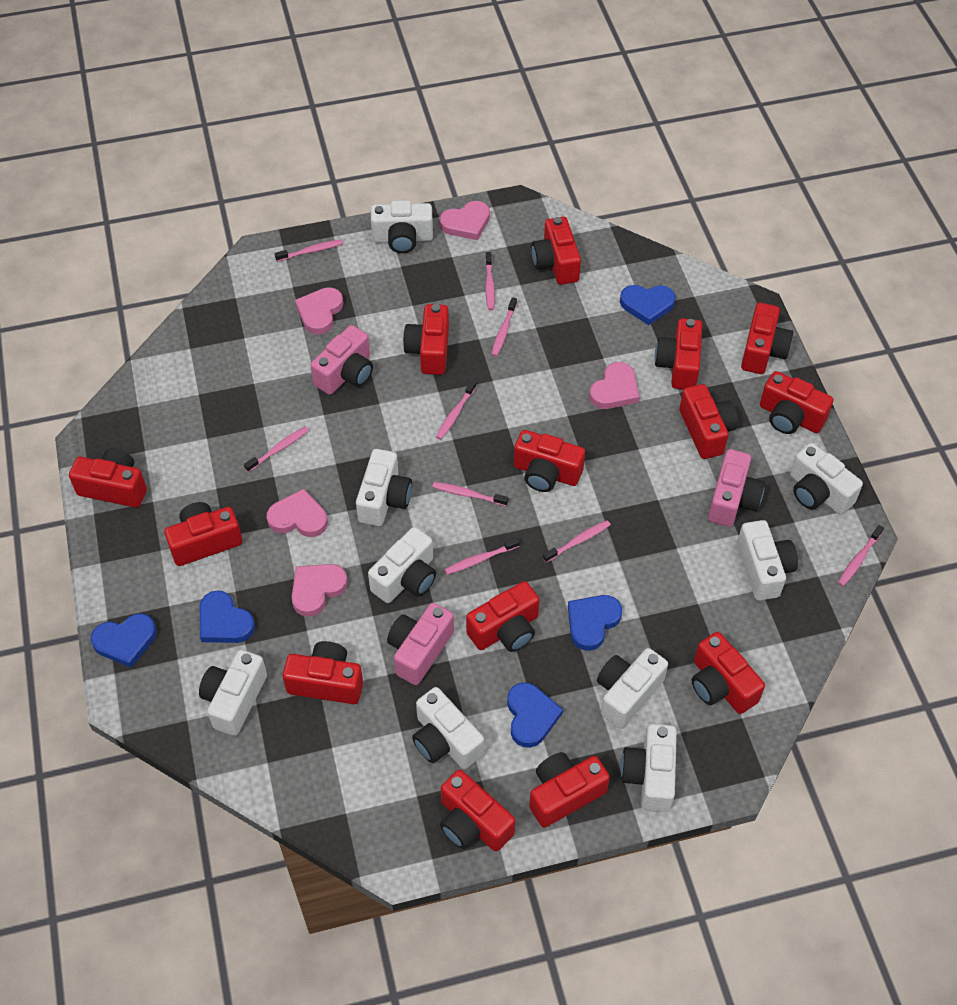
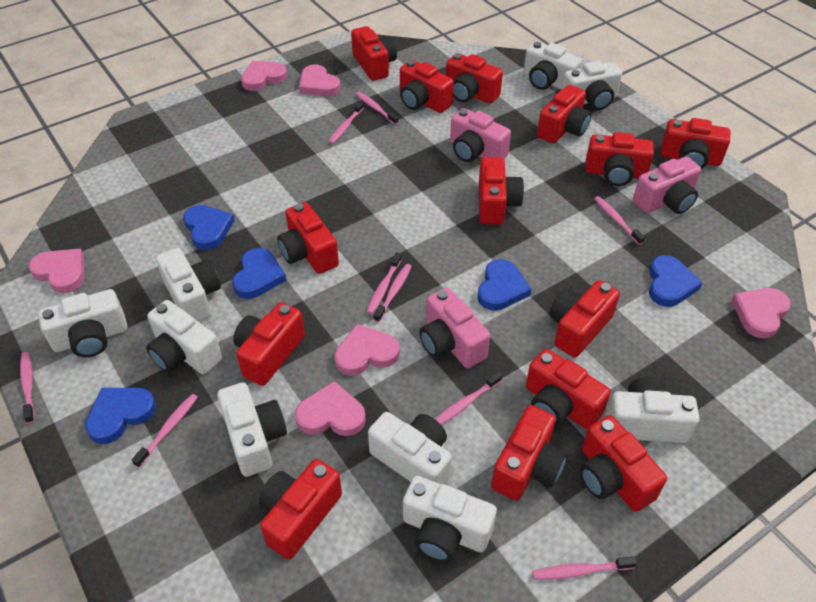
pink heart: [267,489,328,537] [292,564,348,617] [295,287,343,335] [439,201,490,240] [589,362,640,409] = 5 -> [29,249,84,293] [241,61,287,91] [295,381,366,436] [299,64,340,96] [334,324,400,376] [731,288,791,339] = 6

